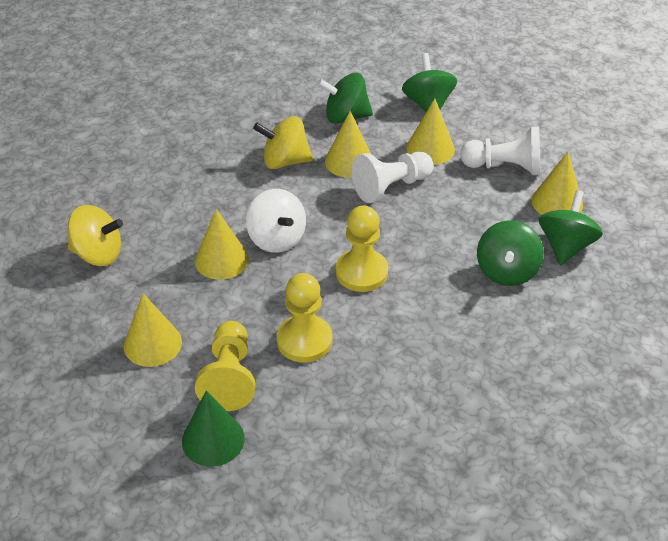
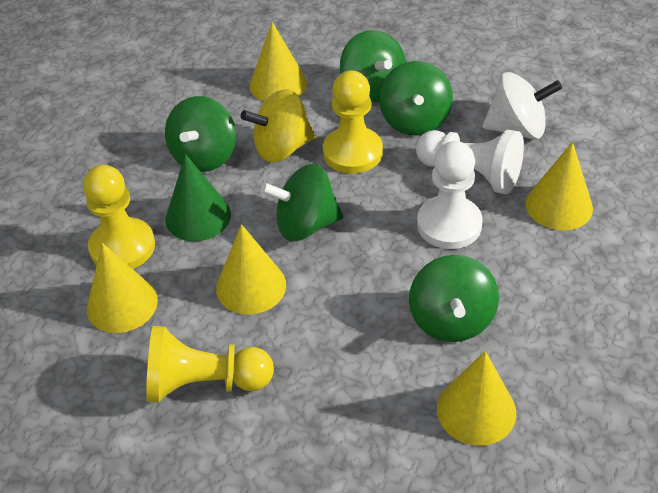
green spinning top: [317,73,373,124] [402,53,457,112] [477,220,544,286] [539,190,603,265] = 4 -> [165,96,236,172] [261,164,343,241] [340,30,406,102] [379,61,453,136] [409,255,499,342] = 5
yellow spinning top: [68,205,123,266] [253,116,313,169] = 2 -> [241,89,315,163] = 1

